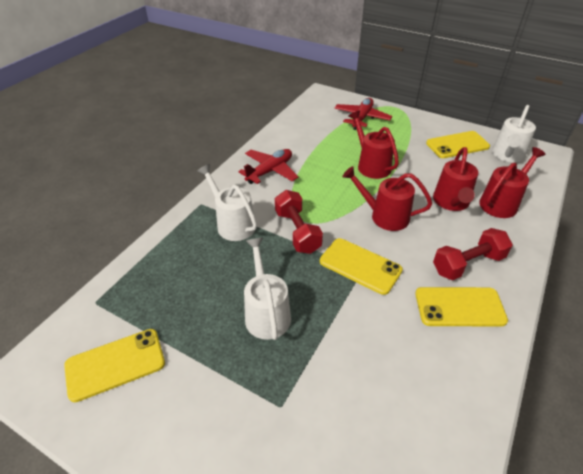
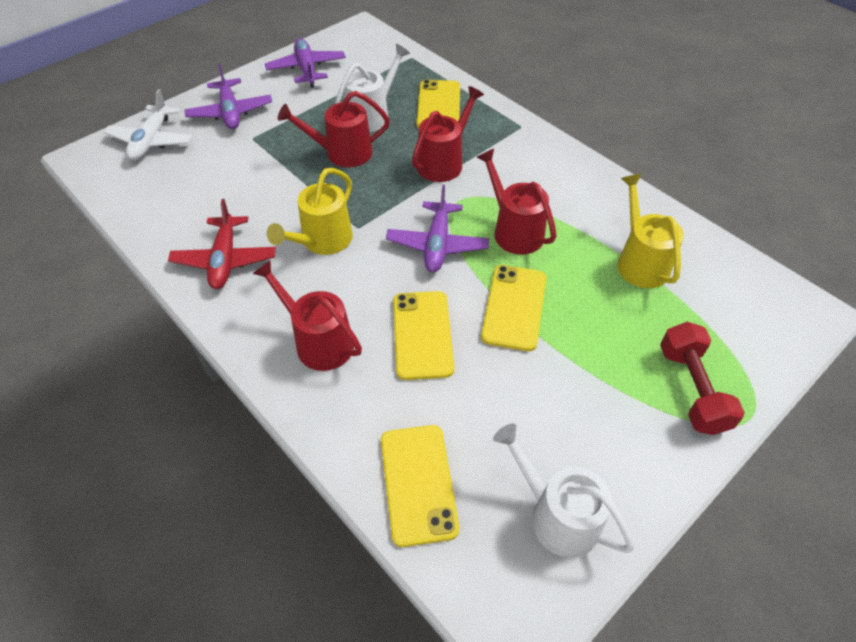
purple plane: none = 0 -> [185,63,272,129] [265,38,346,88] [386,185,489,272] = 3
red dumbbell: [275,190,323,254] [433,228,513,280] = 2 -> [660,322,745,435] = 1
red plane: [238,149,298,184] [334,98,392,130] = 2 -> [168,199,276,289] = 1
white plane: none = 0 -> [103,89,192,160] = 1
white watering can: [197,164,257,241] [244,238,291,340] [492,105,536,163] = 3 -> [335,44,410,132] [493,423,635,558] = 2
yellow watering can: none = 0 -> [267,168,353,255] [617,174,684,288] = 2

